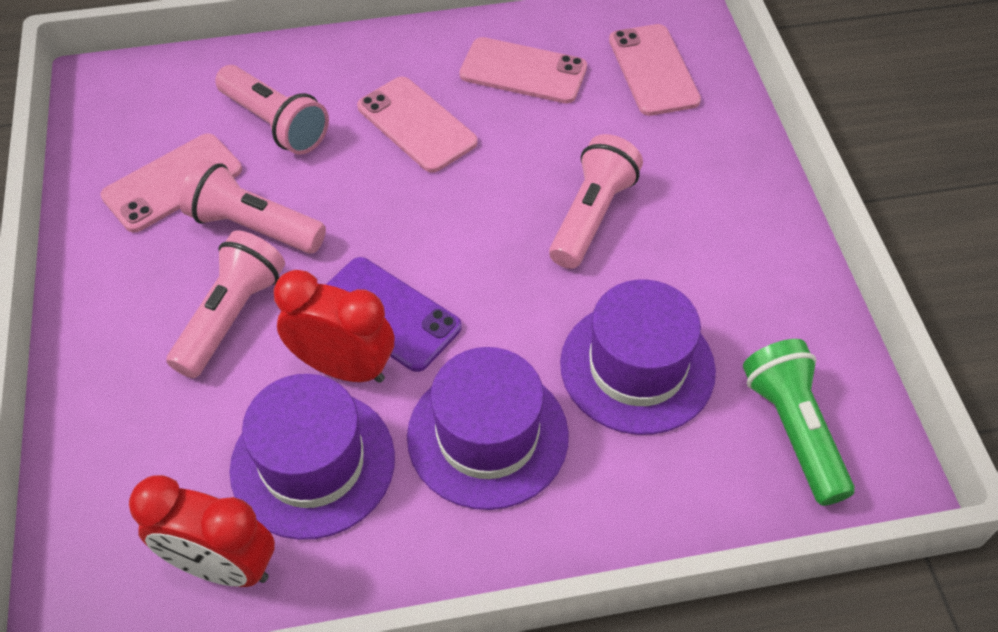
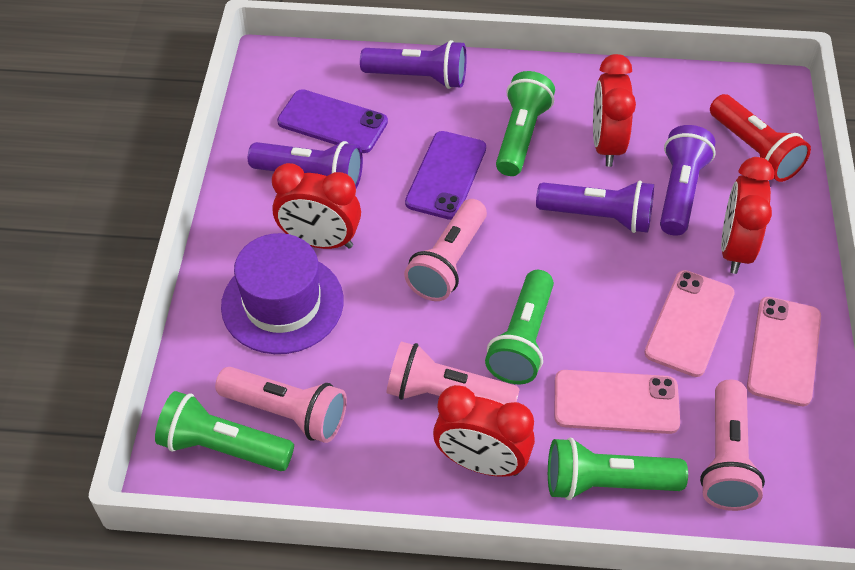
green flashlight: [743,339,855,506] = 1 -> [155,391,294,471] [485,270,554,384] [496,71,555,176] [548,438,688,500] = 4
pink phone: [100,133,242,232] [357,77,478,173] [460,37,587,103] [609,24,701,116] = 4 -> [555,370,680,434] [645,270,735,377] [747,297,821,406] = 3
purple flashlight: none = 0 -> [248,141,363,188] [360,40,466,89] [536,180,654,233] [660,125,716,236] = 4
purple hat: [230,374,395,540] [407,347,569,510] [560,279,716,435] = 3 -> [221,233,344,354] = 1
purple phone: [326,257,462,372] = 1 -> [277,89,388,153] [405,131,486,220] = 2
red clock: [129,475,275,587] [274,270,394,383] = 2 -> [272,163,361,249] [433,385,535,477] [593,54,636,167] [721,157,774,274] = 4
red flashlight: none = 0 -> [710,94,811,182] = 1

